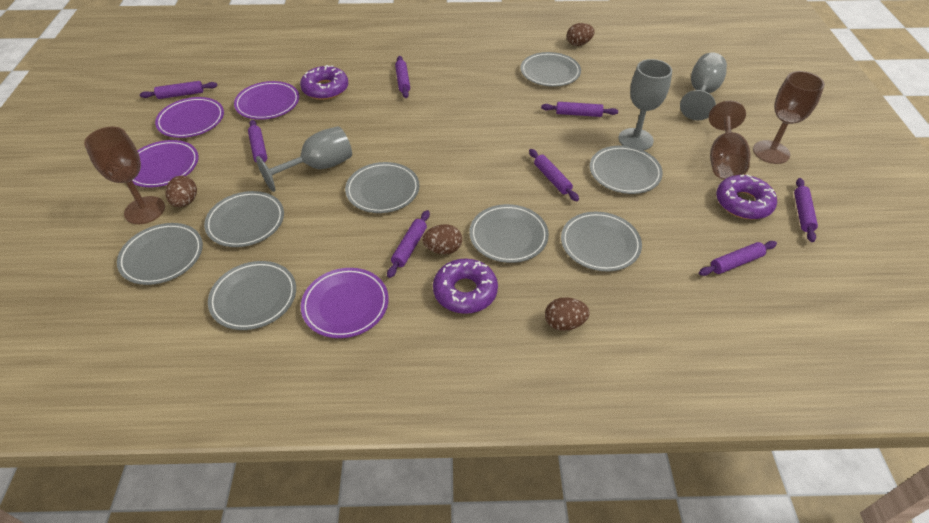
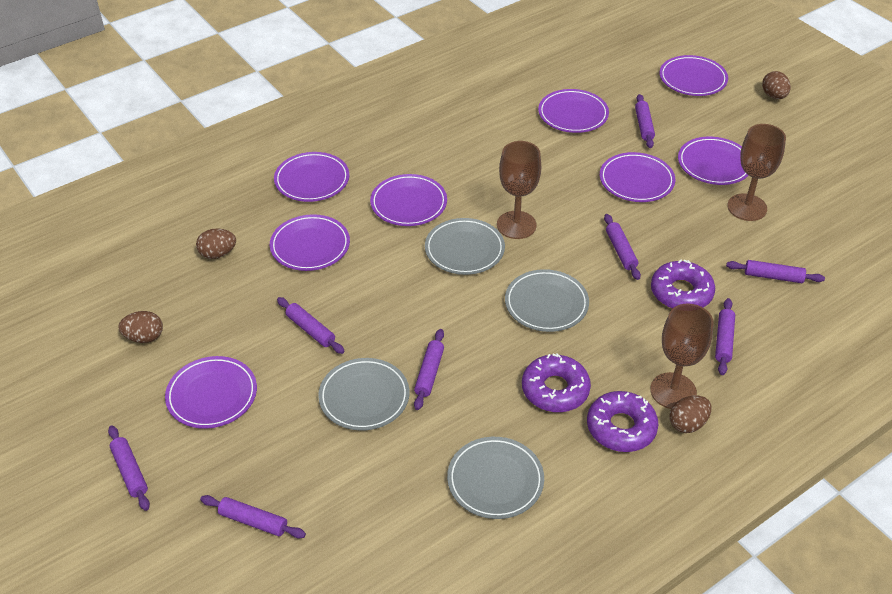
grey goblet: [256,126,352,192] [619,59,672,150] [680,53,727,121] = 3 -> none = 0
grey plate: [117,223,203,285] [204,191,284,247] [208,261,296,330] [345,162,420,213] [469,204,549,263] [521,52,581,87] [561,212,642,271] [590,146,663,194] = 8 -> [318,358,409,430] [425,218,505,275] [447,437,544,519] [505,269,589,332] = 4
purple plate: [132,140,199,187] [155,97,224,138] [234,81,299,120] [301,268,389,338] = 4 -> [165,356,257,429] [270,214,350,271] [274,152,349,202] [370,174,447,226] [538,89,609,133] [600,152,675,202] [660,55,728,96] [678,137,749,185] = 8

